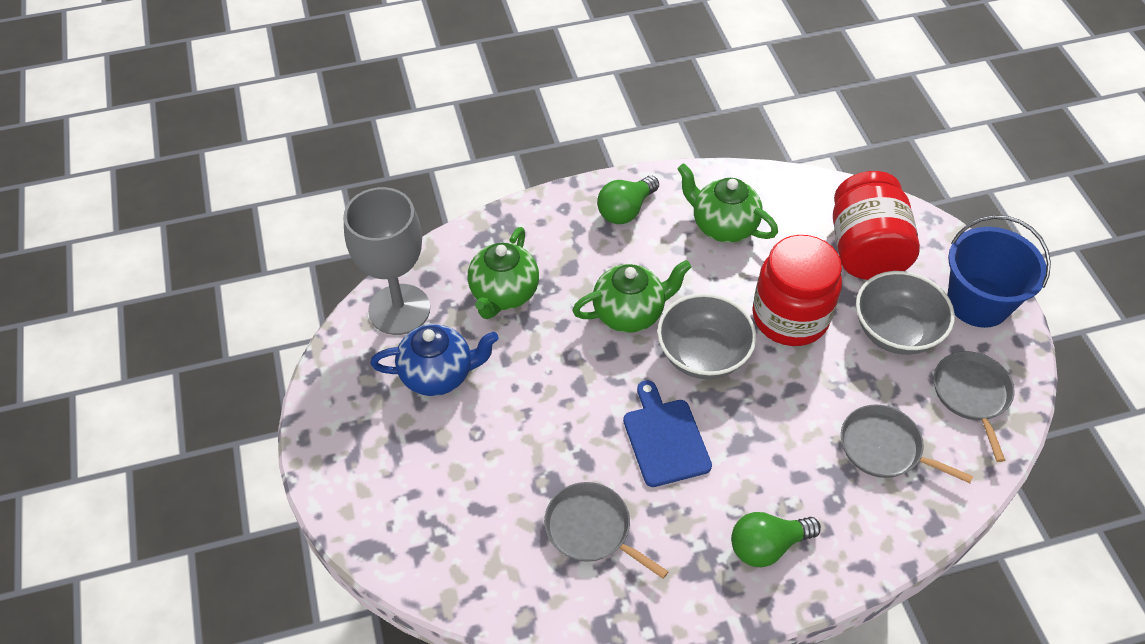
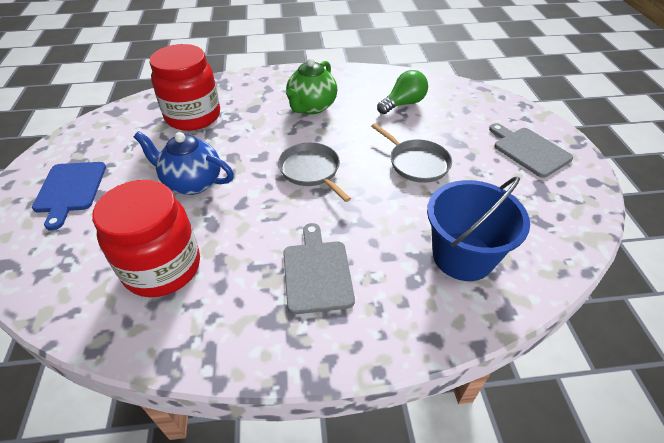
green light bulb: [597,176,659,224] [731,512,821,567] = 2 -> [377,70,428,114] = 1
green teapot: [468,227,539,319] [572,260,691,333] [678,164,778,243] = 3 -> [286,58,337,114] = 1
grey bowl: [657,293,756,379] [856,271,955,355] = 2 -> none = 0
grey cutting board: none = 0 -> [283,223,355,314] [489,123,573,178] = 2
grey goblet: [343,187,430,335] = 1 -> none = 0
grey pan: [544,482,669,579] [841,404,973,483] [934,351,1015,462] = 3 -> [278,142,351,202] [371,123,452,183] = 2

